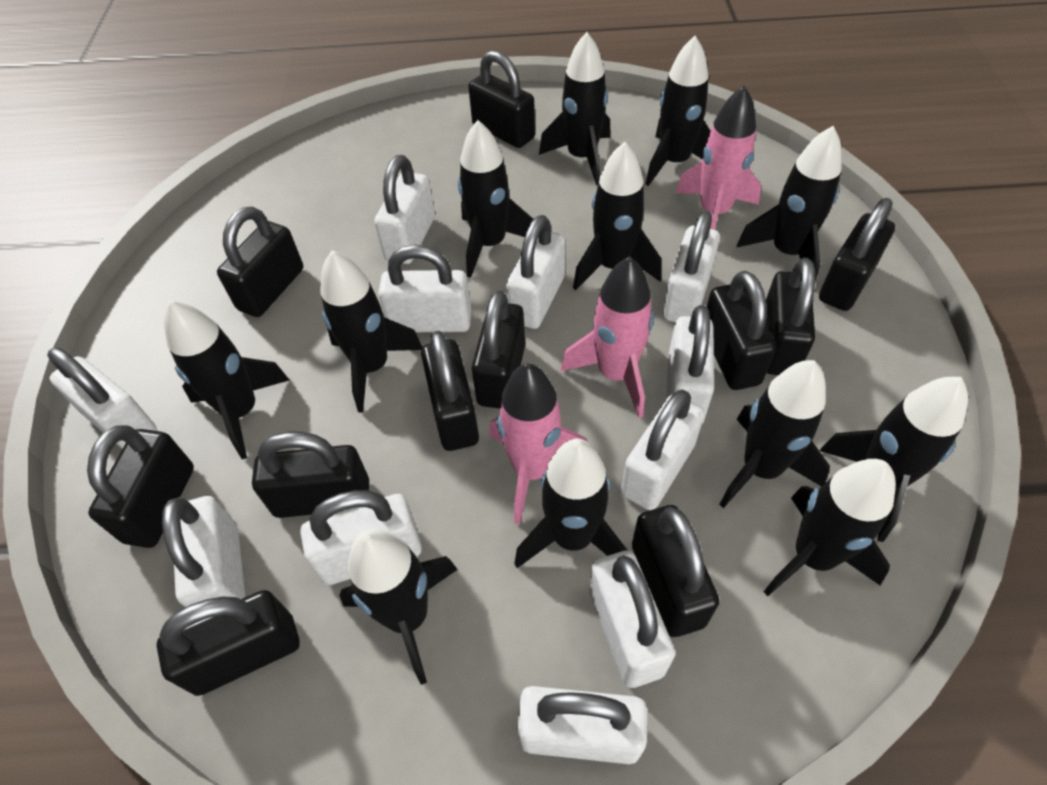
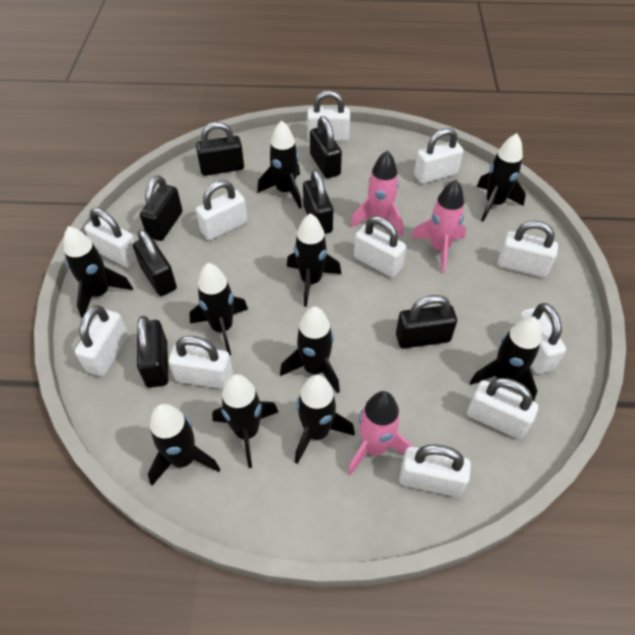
black padlock: [87,425,194,548] [156,590,300,696] [217,206,303,317] [252,432,369,518] [421,331,479,451] [468,50,535,148] [472,290,525,409] [632,505,719,637] [707,271,776,390] [765,258,815,375] [819,198,895,311] = 11 -> [133,230,177,296] [137,316,168,388] [140,175,182,241] [196,122,244,176] [303,170,333,234] [310,116,342,178] [396,295,457,348] = 7
black rocket: [164,300,289,459] [320,250,422,413] [339,529,458,685] [458,120,533,278] [514,439,627,568] [539,32,611,186] [573,142,662,290] [646,36,711,186] [719,360,830,508] [737,126,842,282] [764,459,896,596] [819,377,968,542] = 12 -> [64,226,133,318] [148,404,220,486] [189,263,248,355] [212,374,278,468] [257,120,302,209] [280,307,340,394] [287,213,341,307] [295,375,355,464] [470,317,541,401] [477,133,526,222] = 10

